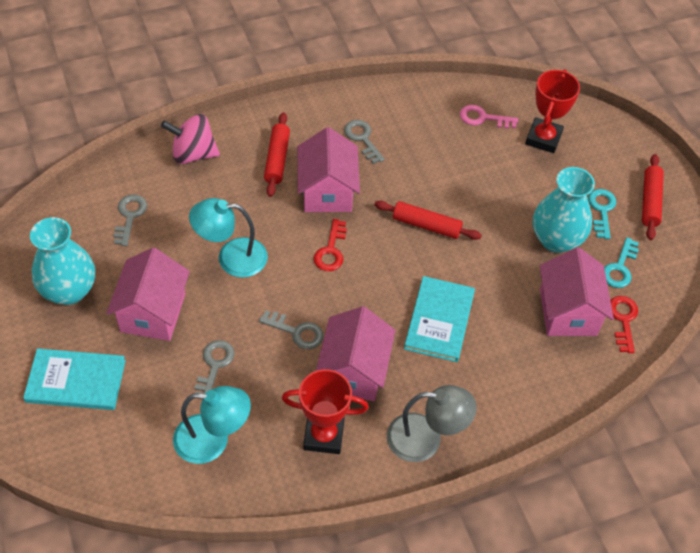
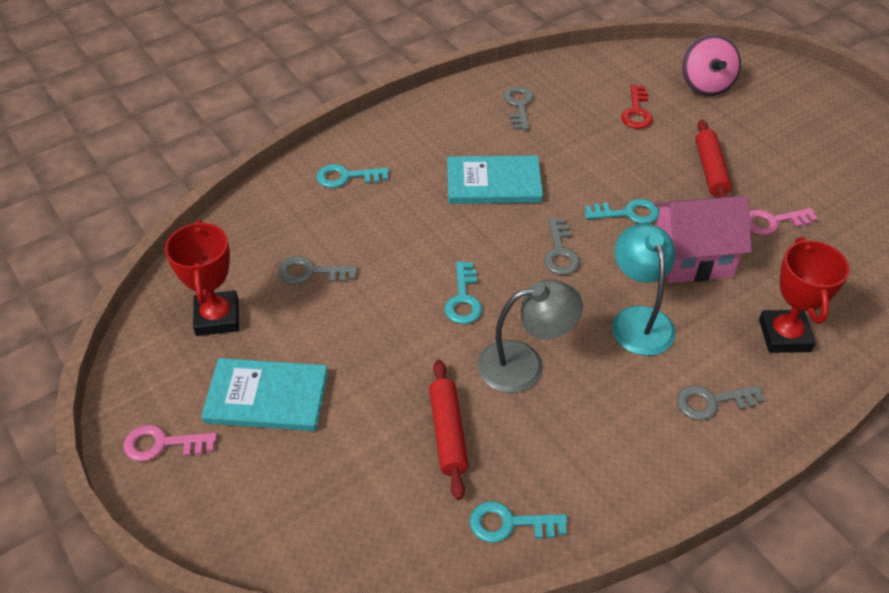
pink house: [106,248,190,341] [297,127,360,212] [316,306,395,401] [540,248,614,336] = 4 -> [654,196,752,283] = 1
pink key: [460,105,518,129] = 1 -> [124,424,217,462] [749,208,818,235] = 2
red key: [314,219,347,271] [610,296,638,353] = 2 -> [621,85,653,129] = 1
red rolling pin: [264,113,290,197] [375,201,482,240] [642,154,664,240] = 3 -> [429,360,469,500] [695,120,732,197] = 2
turquoise key: [588,189,616,239] [604,237,639,288] = 2 -> [316,164,389,188] [445,261,482,324] [469,501,568,543] [585,199,659,224] = 4
turquoise lamp: [173,386,251,464] [189,198,268,278] = 2 -> [612,224,676,356] = 1
turquoise vase: [30,217,95,305] [533,167,595,253] = 2 -> none = 0

